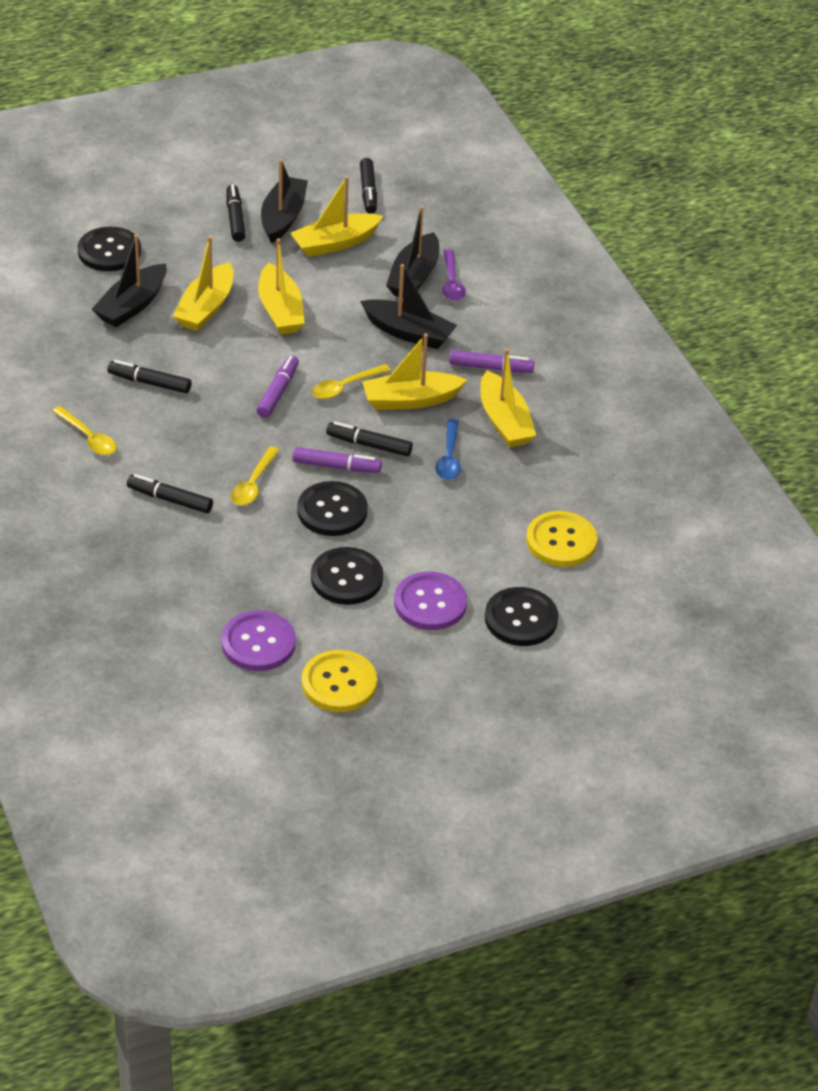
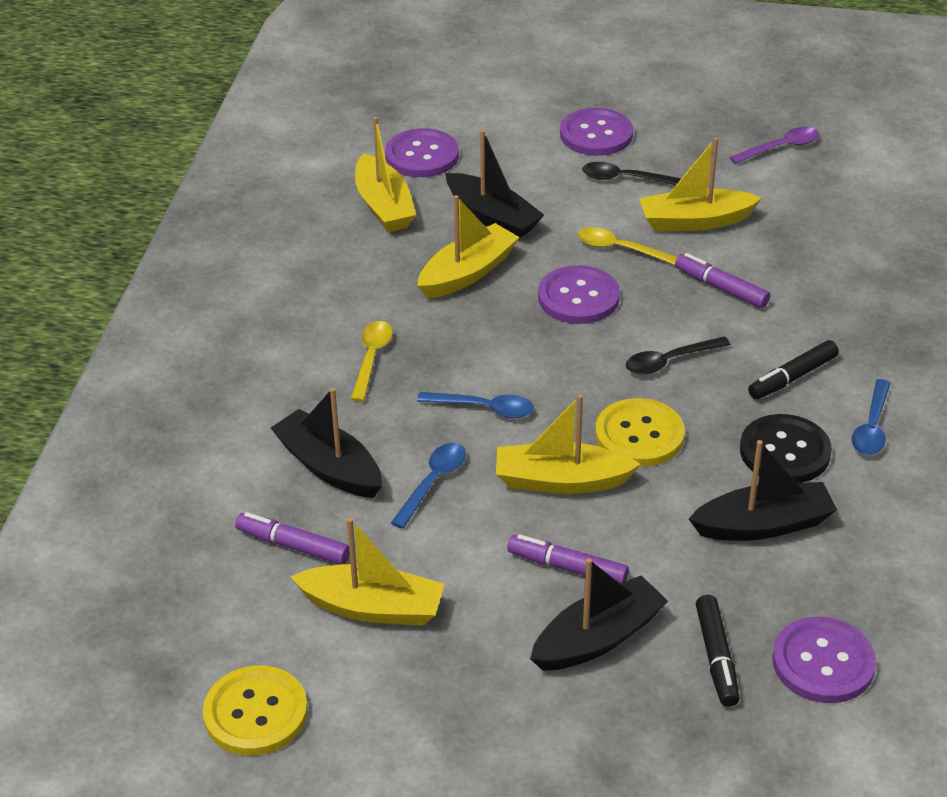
black button: [77,227,141,271] [297,481,368,536] [311,547,383,605] [485,587,558,646] = 4 -> [740,414,832,483] = 1
black marker: [108,360,191,393] [127,474,213,513] [227,184,246,242] [326,421,413,456] [360,158,377,214] = 5 -> [696,595,740,707] [748,340,839,399] = 2
black spoon: none = 0 -> [582,162,682,185] [626,336,731,375] = 2
blue spoon: [435,419,461,480] = 1 -> [391,443,466,529] [417,392,534,418] [852,379,891,455] = 3
purple button: [221,610,296,671] [394,572,467,630] = 2 -> [385,128,459,177] [538,265,620,324] [560,108,633,156] [772,617,876,703] = 4
yellow spoon: [52,406,116,455] [231,446,279,506] [312,364,391,399] = 3 -> [351,321,393,402] [577,227,677,265] = 2

